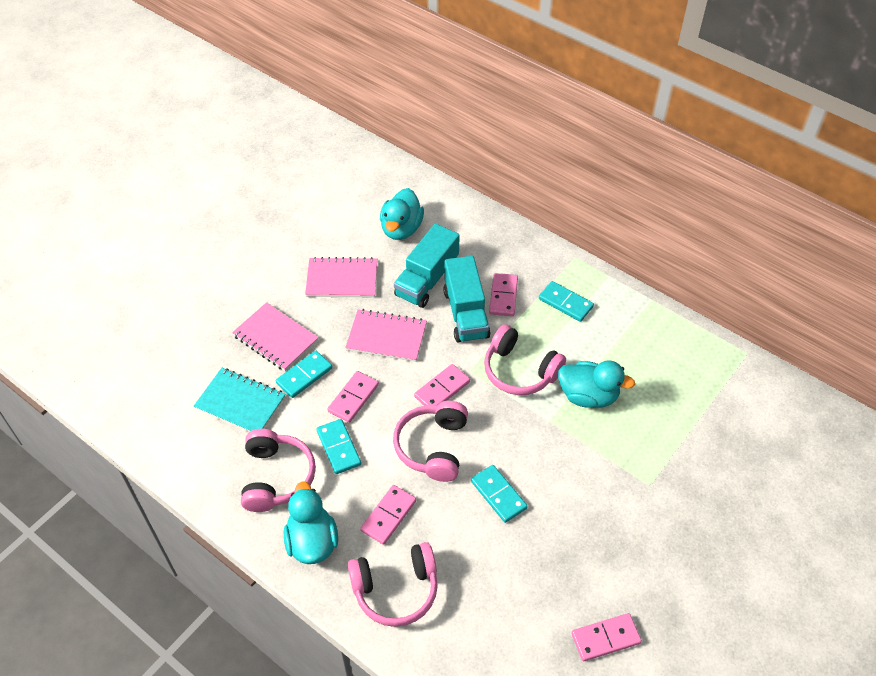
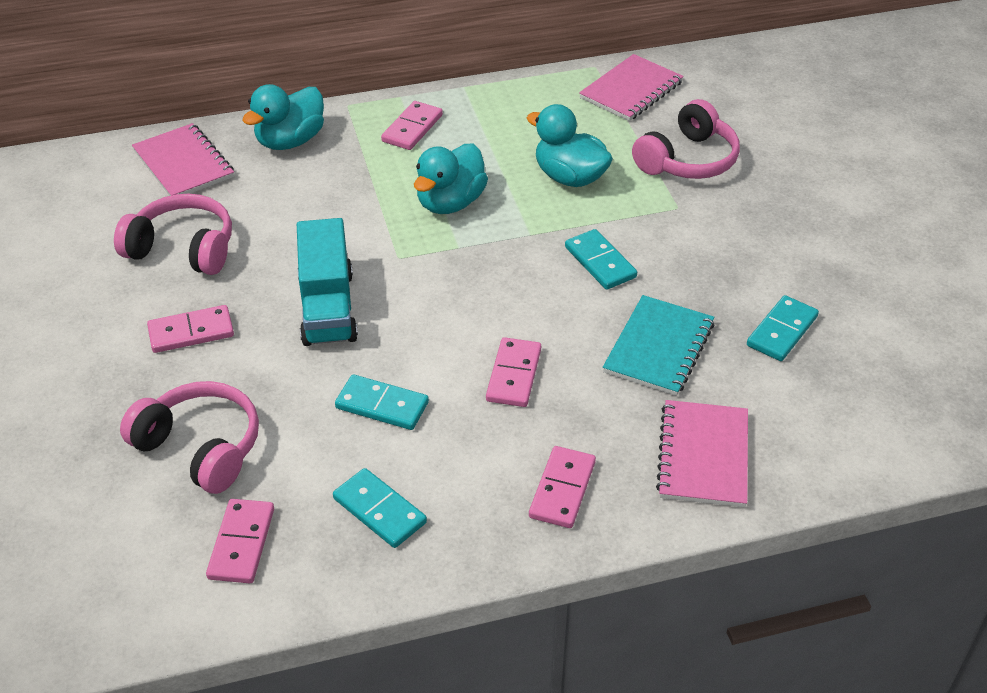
pink headphones: [241,429,316,512] [348,542,438,627] [393,401,468,482] [484,324,566,395] = 4 -> [114,194,232,275] [120,381,259,494] [632,99,740,179] = 3
turquoise truck: [394,224,460,308] [443,256,490,343] = 2 -> [297,218,358,346] = 1

